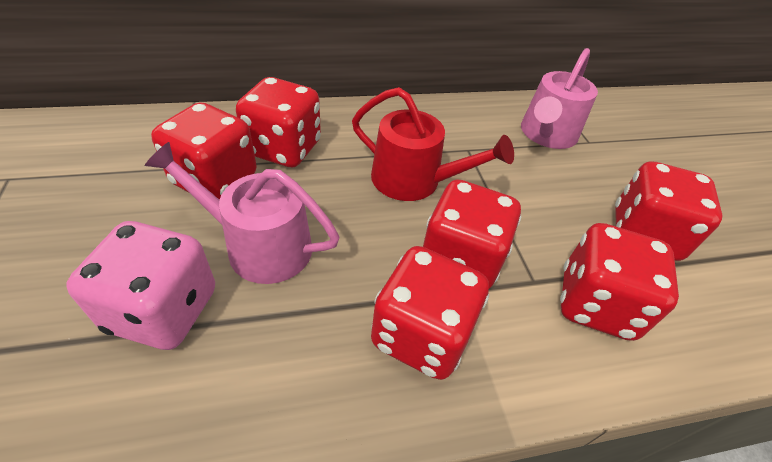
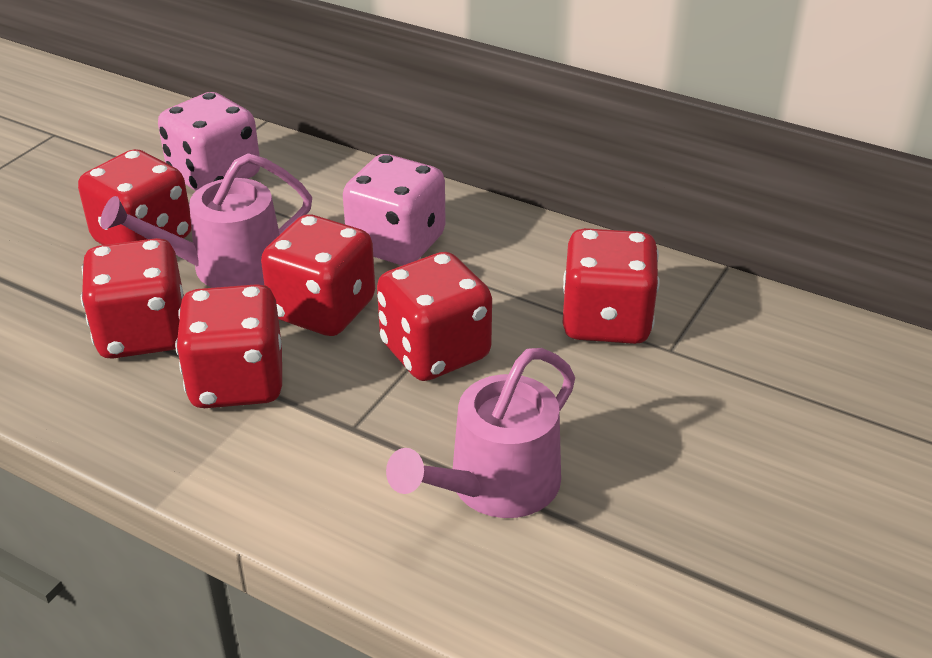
pink dice: [66,221,215,350] = 1 -> [158,92,260,191] [343,154,446,266] = 2
red watering can: [352,87,514,201] = 1 -> none = 0

